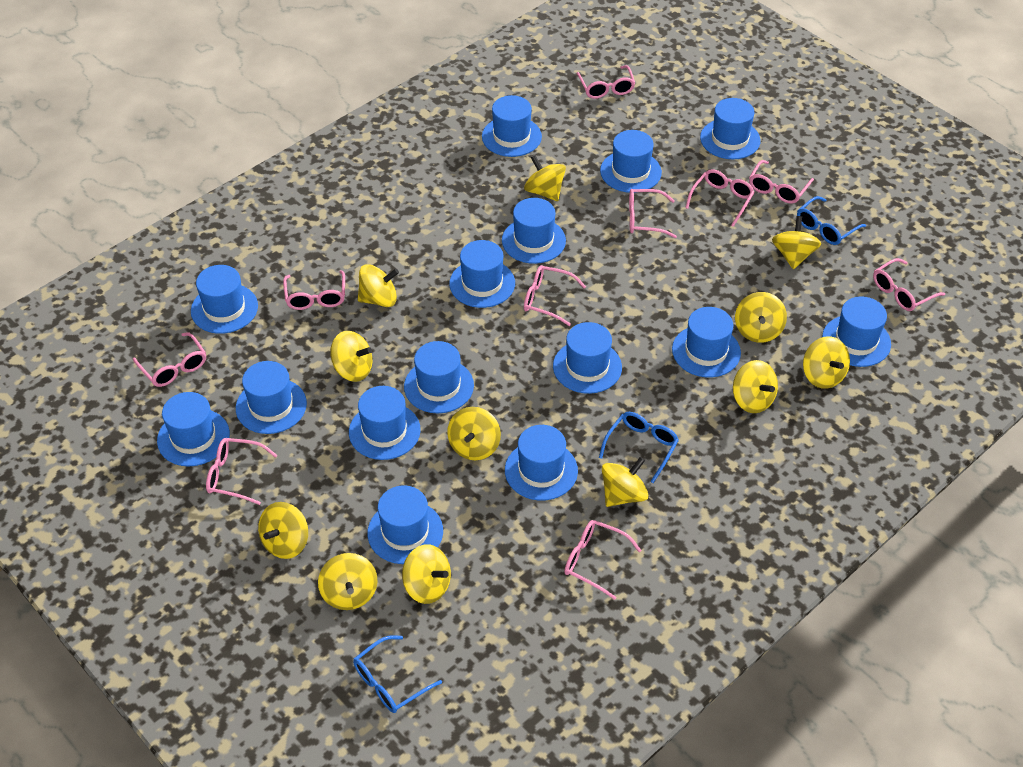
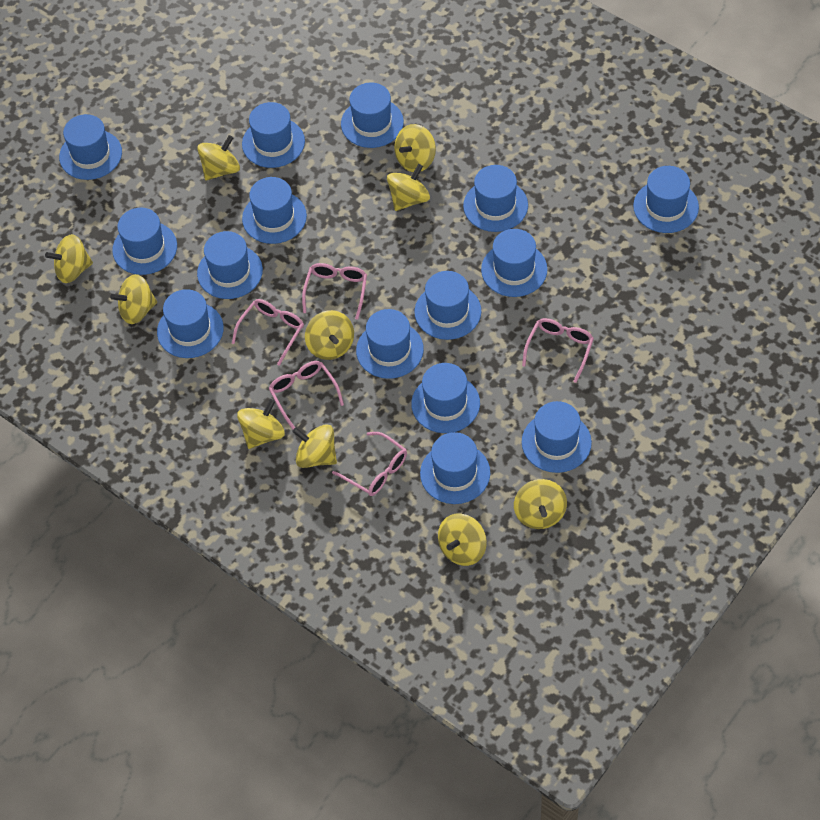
blue glasses: [353,635,442,713] [599,412,679,483] [797,196,866,245] = 3 -> none = 0
pink glasses: [133,332,206,387] [206,438,277,505] [283,270,345,310] [524,265,586,326] [564,520,642,600] [576,65,635,99] [629,189,677,238] [685,169,755,227] [749,160,814,204] [873,258,945,311] = 10 -> [232,299,304,366] [268,361,344,430] [302,263,367,320] [332,432,407,496] [522,318,594,383] = 5
yellow spinning top: [258,502,308,559] [318,553,378,610] [330,331,372,382] [358,264,399,307] [402,544,451,604] [447,407,501,460] [524,155,566,201] [602,457,648,507] [733,360,778,413] [735,292,787,343] [772,216,821,269] [803,336,850,389] = 12 -> [45,234,93,283] [110,274,157,324] [197,135,240,181] [237,399,285,449] [292,424,337,468] [305,310,354,360] [387,164,430,211] [394,124,436,172] [438,514,487,566] [514,479,567,529] = 10

